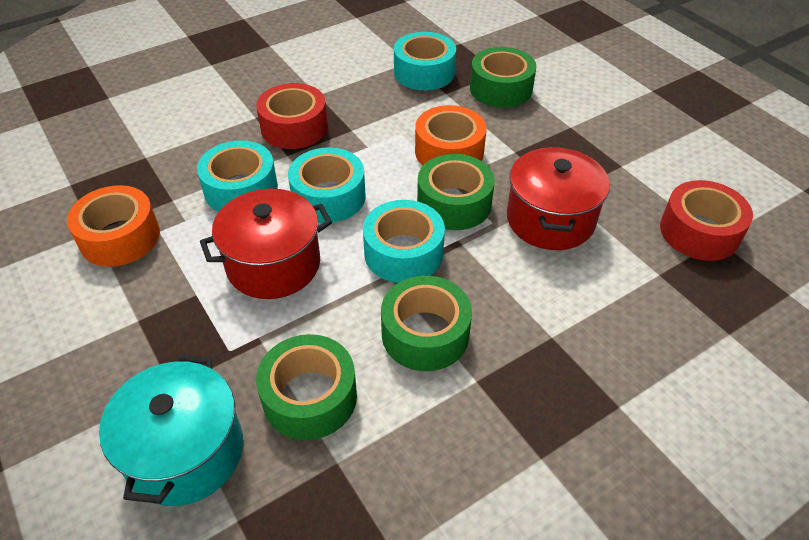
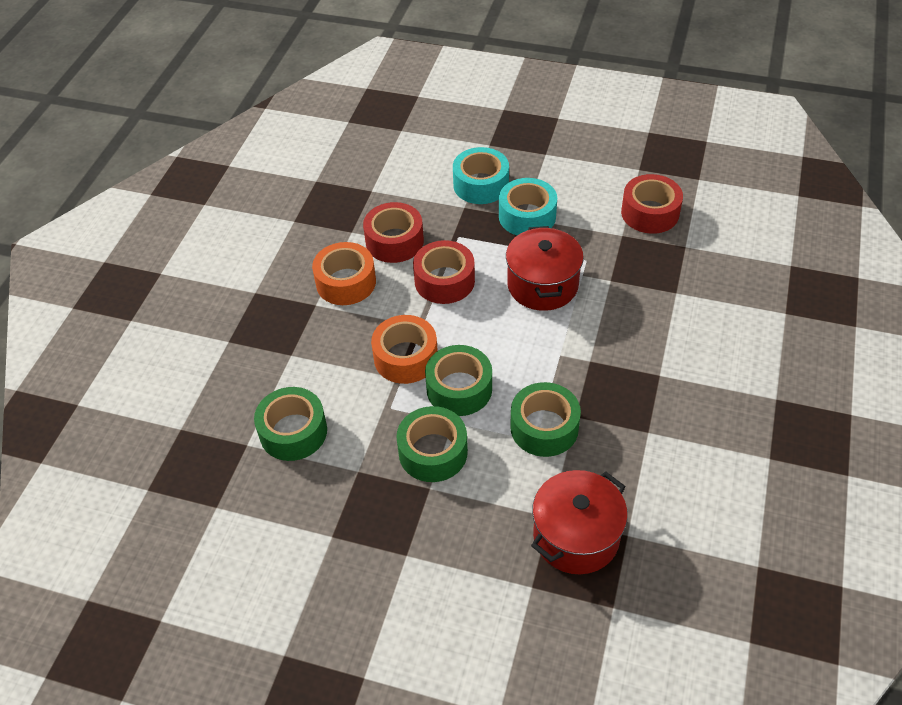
red tape: [256,83,328,149] [660,180,753,261] = 2 -> [363,202,424,263] [413,240,475,304] [621,174,683,234] = 3
turquoise pot: [99,355,243,506] = 1 -> none = 0
turquoise tape: [197,140,278,212] [288,147,366,223] [363,200,445,283] [394,32,456,90] = 4 -> [453,147,509,204] [499,178,557,235] = 2

